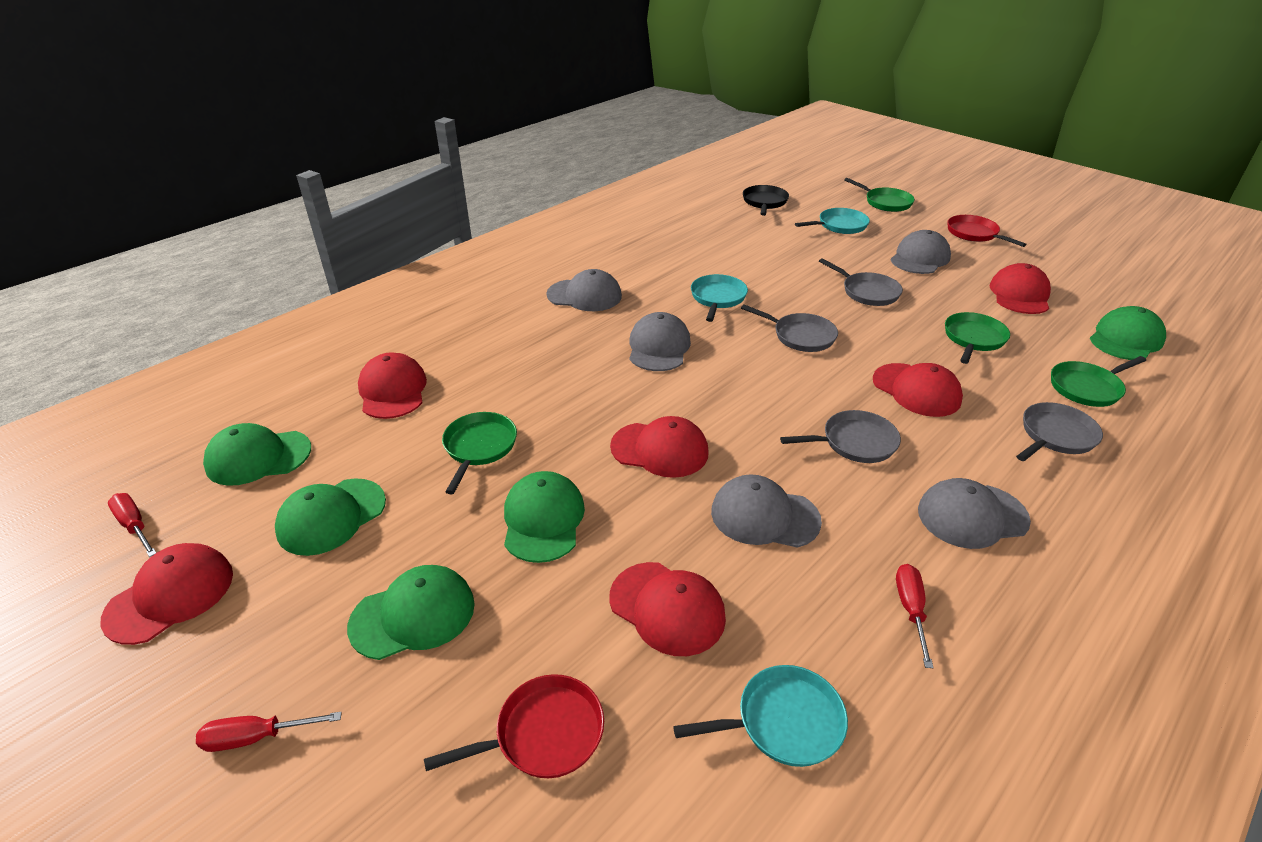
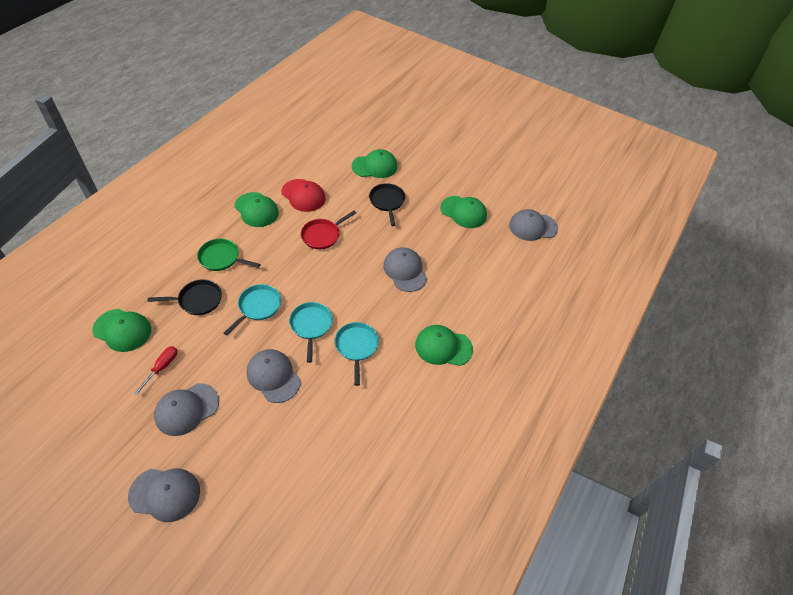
black pan: [743,185,789,216] = 1 -> [148,279,222,315] [369,183,405,226] = 2
green pan: [442,412,517,494] [844,178,915,212] [945,312,1010,364] [1051,356,1146,407] = 4 -> [197,238,260,271] = 1
grey pan: [741,304,838,352] [780,410,901,463] [819,258,903,306] [1016,402,1103,461] = 4 -> none = 0
red cap: [100,543,233,645] [358,352,427,419] [610,416,709,478] [610,562,726,656] [873,363,963,417] [990,263,1051,314] = 6 -> [281,179,326,212] = 1
red pan: [424,674,604,778] [947,215,1027,247] = 2 -> [301,210,356,249] = 1
red screwdriver: [108,493,156,557] [196,712,342,752] [896,564,934,668] = 3 -> [134,346,177,395] = 1

